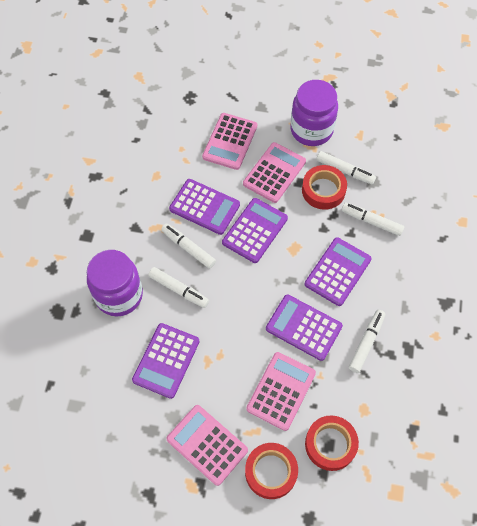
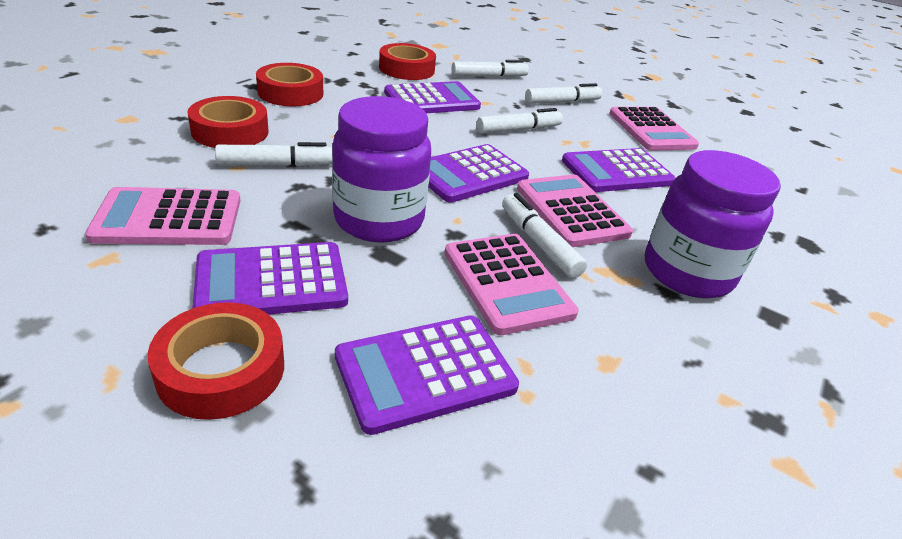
red tape: [245,443,298,499] [302,165,347,210] [305,415,359,471] = 3 -> [148,302,284,420] [187,96,269,148] [256,63,323,106] [379,43,436,80] = 4

